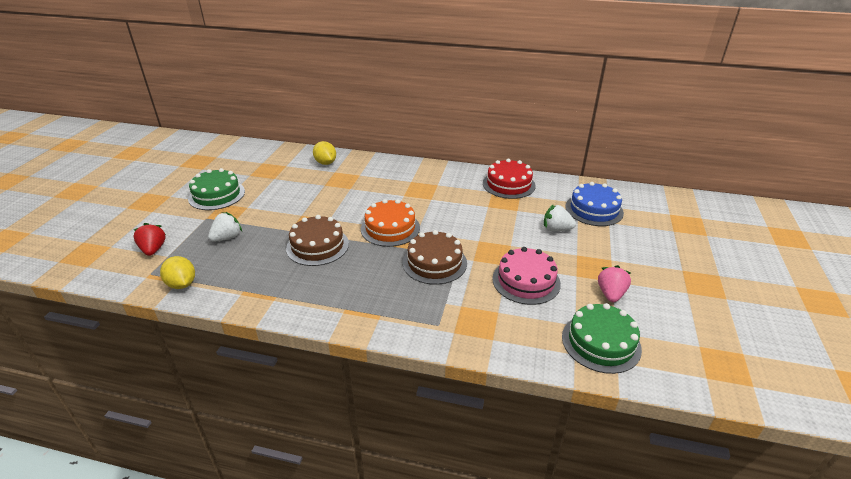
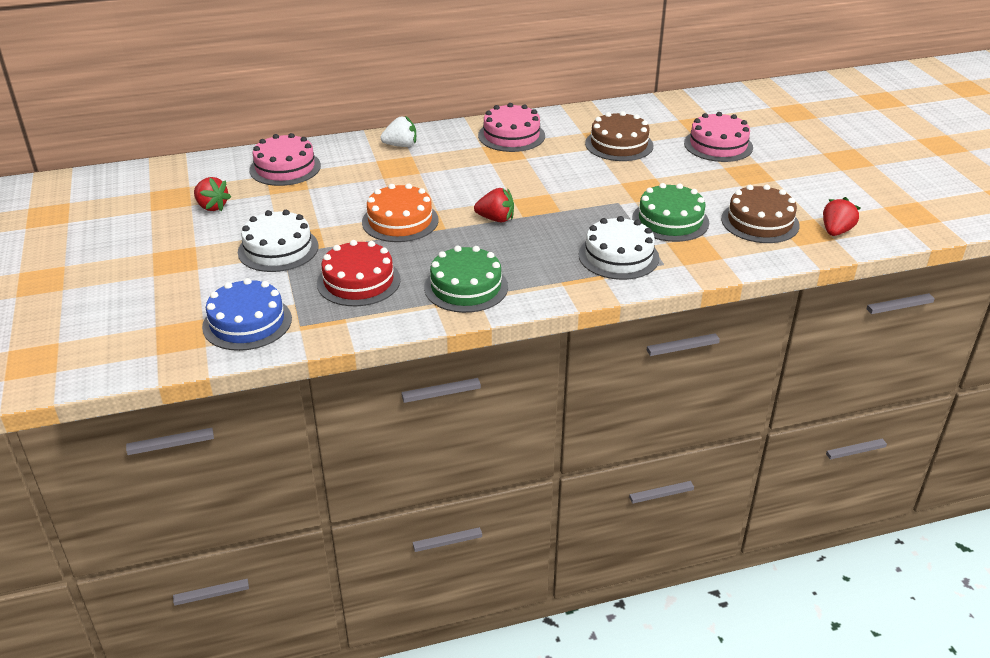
pink cake: [492,247,561,305] = 1 -> [249,133,321,186] [478,103,545,152] [684,112,753,162] = 3
pink strawberry: [598,265,631,302] = 1 -> none = 0
red strawberry: [134,223,166,256] = 1 -> [194,177,231,211] [474,188,514,222] [823,197,860,236] = 3
white cake: none = 0 -> [238,210,319,272] [579,216,659,280] = 2
white strawberry: [208,212,242,242] [544,204,576,231] = 2 -> [380,116,416,147] = 1
yellow lemon: [160,256,195,289] [313,141,336,165] = 2 -> none = 0

